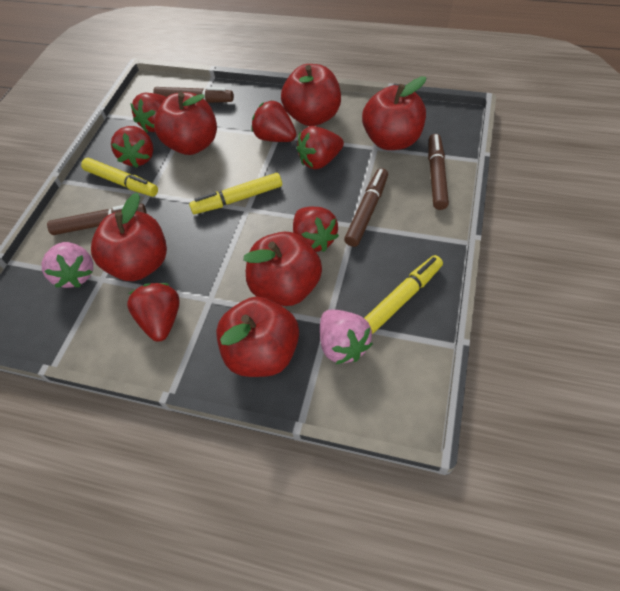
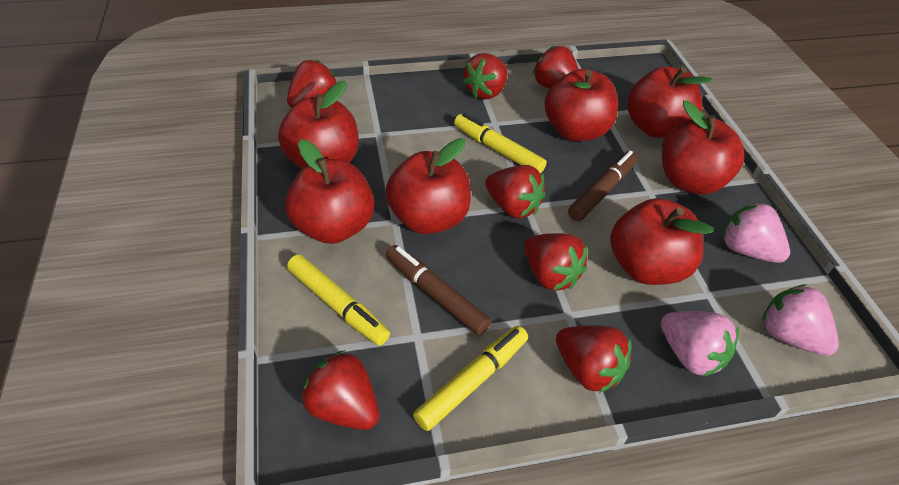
brown marker: [47,204,147,235] [153,87,234,103] [344,168,388,247] [428,134,449,210] = 4 -> [386,245,491,335] [568,151,638,221] = 2
pink strawberry: [42,242,93,288] [320,310,373,364] = 2 -> [661,311,739,377] [723,202,790,263] [762,284,839,356] = 3
red apple: [91,193,167,281] [154,92,217,155] [216,297,299,377] [243,232,322,306] [281,64,341,126] [362,76,426,150] = 6 -> [278,81,359,169] [285,139,375,244] [386,138,471,234] [544,69,618,141] [610,198,713,285] [627,66,712,138] [662,100,744,195] = 7
red strawberry: [111,126,154,168] [127,283,180,342] [130,93,167,133] [252,101,296,142] [293,207,339,252] [296,126,344,170] = 6 -> [287,60,337,108] [301,350,379,430] [462,53,508,99] [485,165,545,219] [524,233,587,291] [533,46,578,89] [556,325,631,393] = 7

